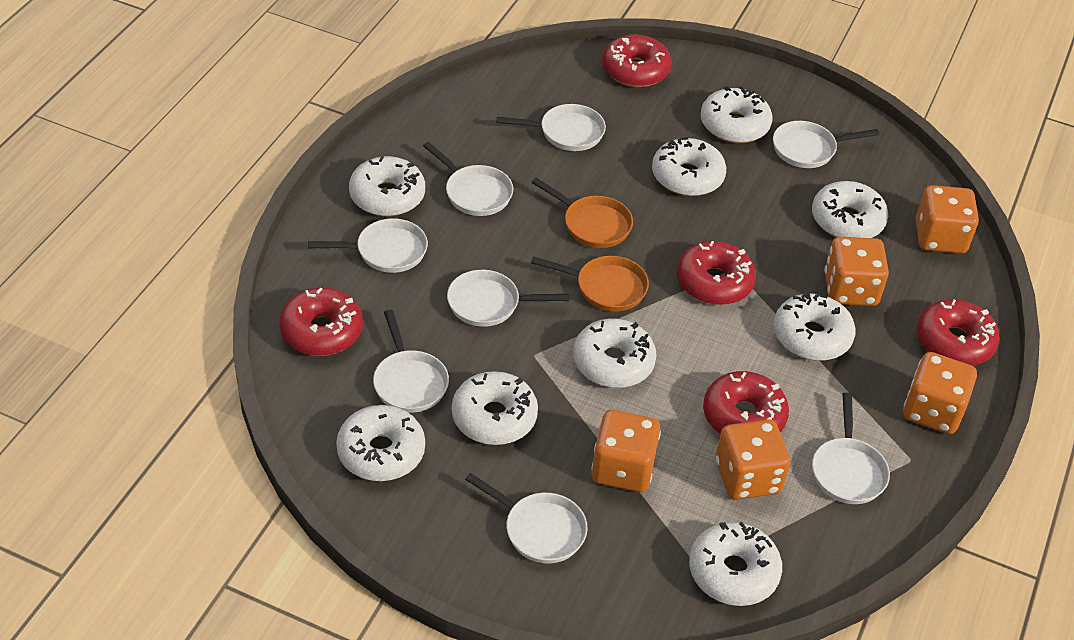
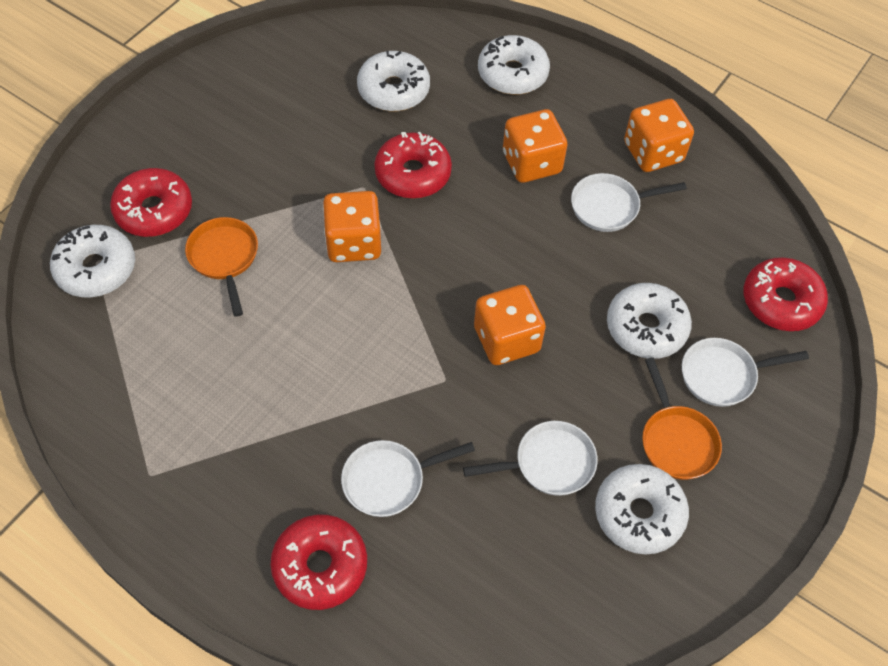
orange dice: [591,410,661,492] [716,419,790,500] [825,237,889,306] [903,352,977,434] [916,185,979,254] = 5 -> [323,191,381,262] [474,285,546,365] [503,109,568,183] [624,99,694,172] = 4
red donut: [279,287,363,356] [602,34,672,87] [677,241,756,305] [703,371,789,434] [917,299,1000,366] = 5 -> [110,168,192,237] [270,515,367,610] [374,132,452,198] [744,257,828,331] = 4
white donut: [336,405,425,481] [349,156,425,216] [452,371,538,445] [573,318,657,388] [652,137,726,196] [689,522,782,606] [701,86,772,143] [774,293,856,361] [812,181,888,238] = 9 -> [50,225,135,298] [357,51,430,111] [478,35,550,95] [595,464,689,555] [607,283,692,359] = 5
white pan: [308,218,428,273] [373,310,449,413] [423,142,513,216] [447,270,569,327] [465,473,588,563] [497,104,606,151] [773,121,879,168] [812,393,890,504] = 8 -> [341,440,475,517] [463,421,598,496] [571,173,687,232] [682,338,809,407] = 4

